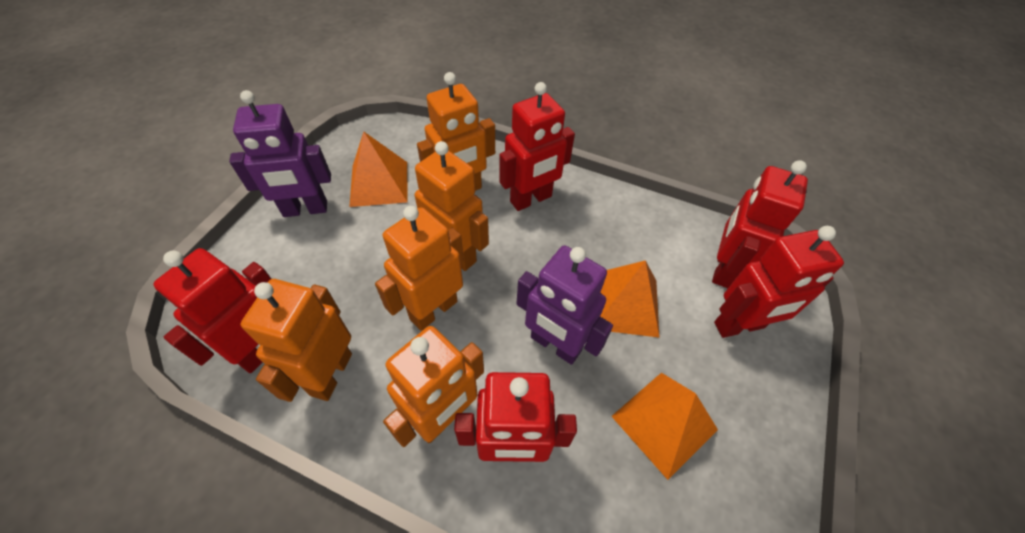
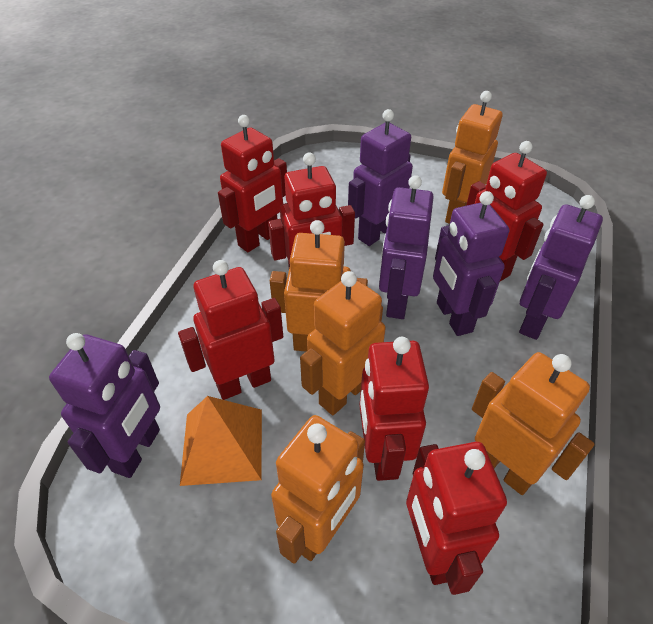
orange pyramid: [349,131,408,207] [600,260,660,338] [611,373,718,480] = 3 -> [180,396,262,486] = 1
purple robot: [229,90,331,217] [516,246,613,365] = 2 -> [49,333,160,478] [348,109,413,246] [379,175,434,319] [433,191,509,336] [519,195,603,340] = 5
red robot: [153,248,271,373] [454,372,577,462] [499,82,575,211] [712,161,808,288] [714,226,844,338] = 5 -> [178,260,283,400] [218,115,287,252] [268,152,355,268] [359,337,429,481] [406,442,507,595] [466,141,547,281] = 6

